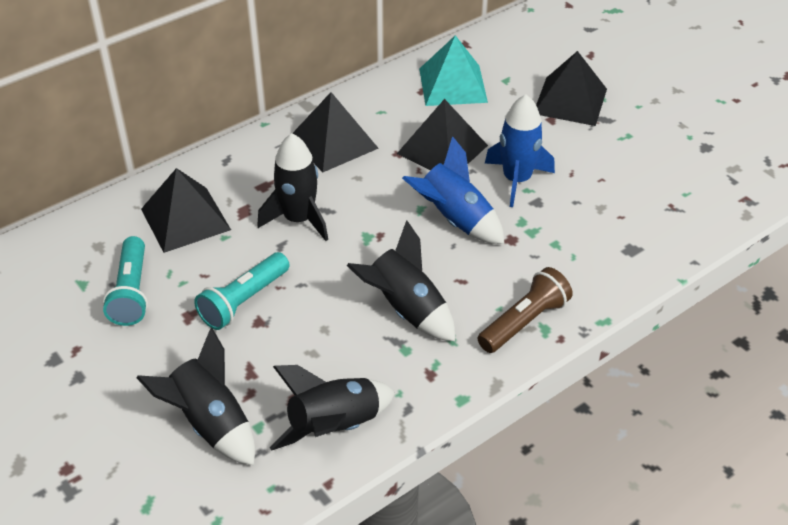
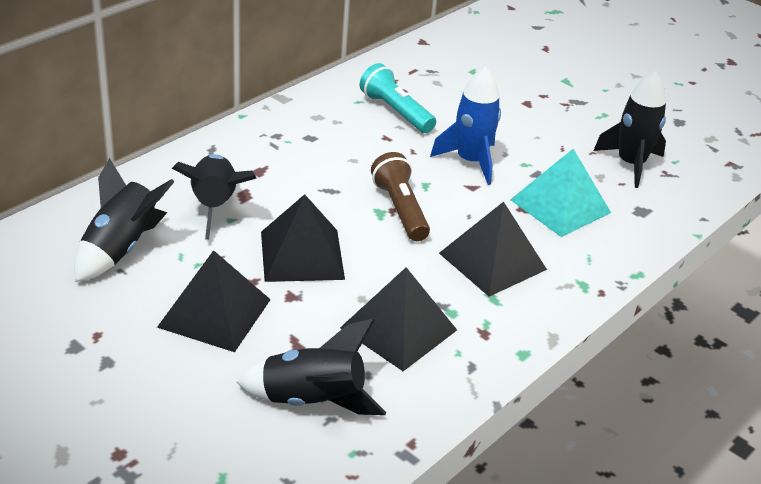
blue rocket: [402,136,504,244] [485,94,555,207] = 2 -> [430,66,501,185] = 1
turquoise flashlight: [103,236,148,326] [194,252,290,330] = 2 -> [360,63,436,133] = 1

